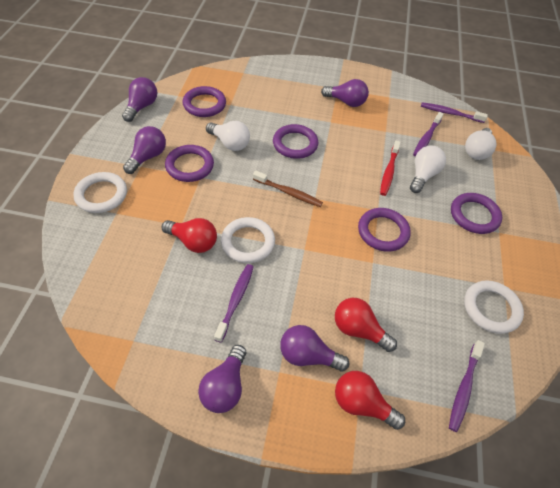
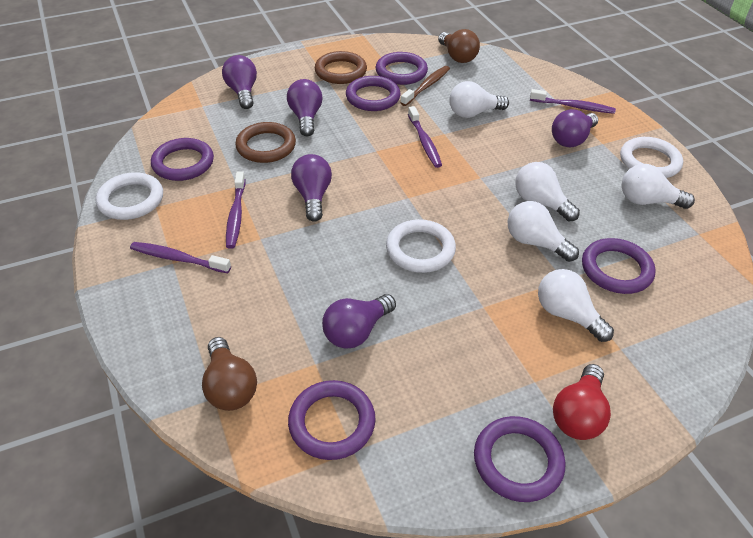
brown light bulb: none = 0 -> [202,337,257,411] [438,29,480,63] = 2
brown ring: none = 0 -> [235,122,296,163] [315,51,367,84] = 2
purple ring: [165,145,214,182] [183,86,226,117] [273,124,318,159] [358,208,411,252] [451,193,502,234] = 5 -> [151,138,214,181] [288,380,376,460] [346,76,401,111] [376,52,428,85] [474,416,565,502] [582,238,656,294] = 6
red light bulb: [162,218,217,253] [335,298,397,352] [335,371,405,430] = 3 -> [553,364,611,440] = 1
red toothbrush: [380,140,401,196] = 1 -> none = 0
white light bulb: [206,121,250,151] [410,145,446,193] [465,128,497,160] = 3 -> [449,81,509,118] [508,201,579,262] [515,162,580,222] [538,269,614,342] [622,164,695,209] = 5

